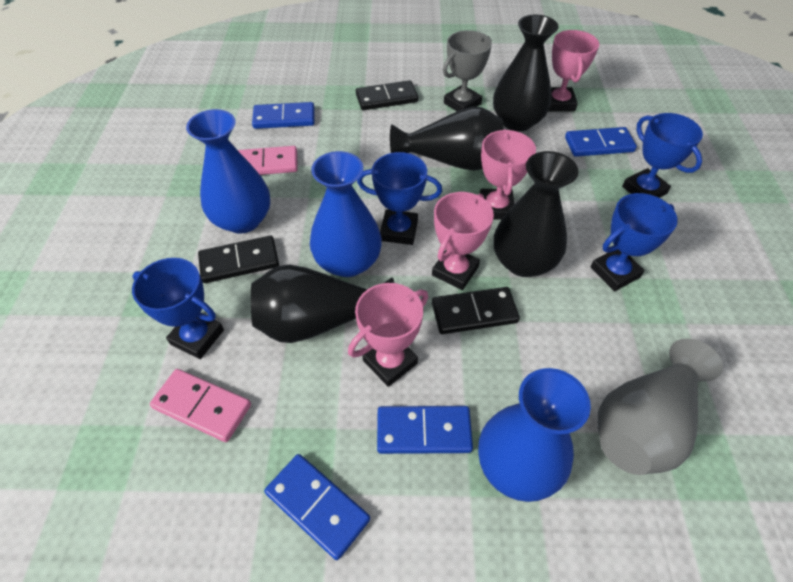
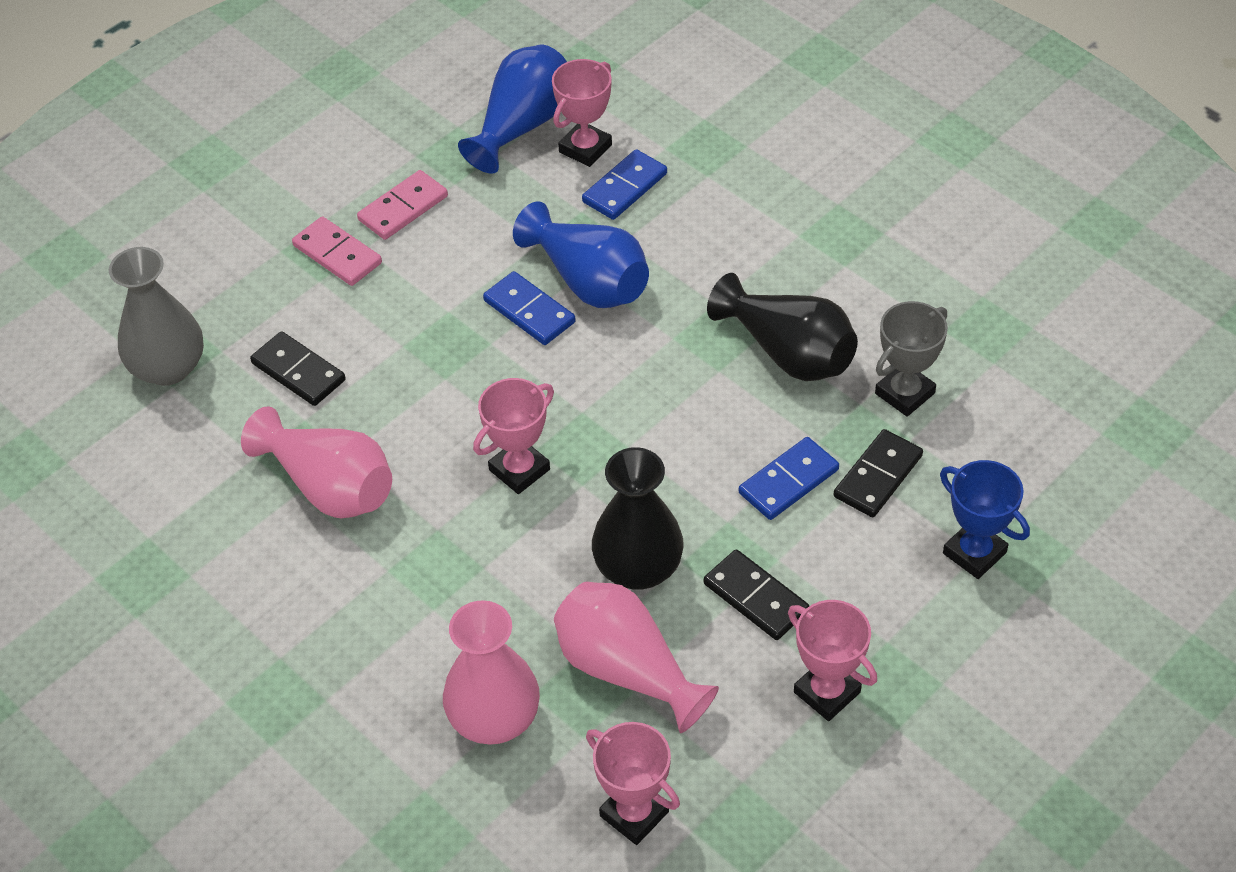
black vase: [251,264,395,343] [390,107,503,171] [493,15,559,131] [494,151,578,277] = 4 -> [592,447,684,590] [707,273,858,381] = 2
blue domino: [252,102,314,129] [264,454,370,560] [377,406,473,454] [565,127,637,157] = 4 -> [483,271,576,345] [582,149,667,220] [739,437,839,520] = 3
blue trophy: [132,258,224,359] [357,152,442,245] [590,193,678,291] [622,113,703,198] = 4 -> [940,460,1030,579] = 1
blue vase: [186,109,270,234] [310,151,382,277] [478,368,591,502] = 3 -> [458,45,567,174] [513,201,649,308] = 2
pink vase: none = 0 -> [241,406,392,518] [443,600,540,745] [554,582,719,733] = 3

